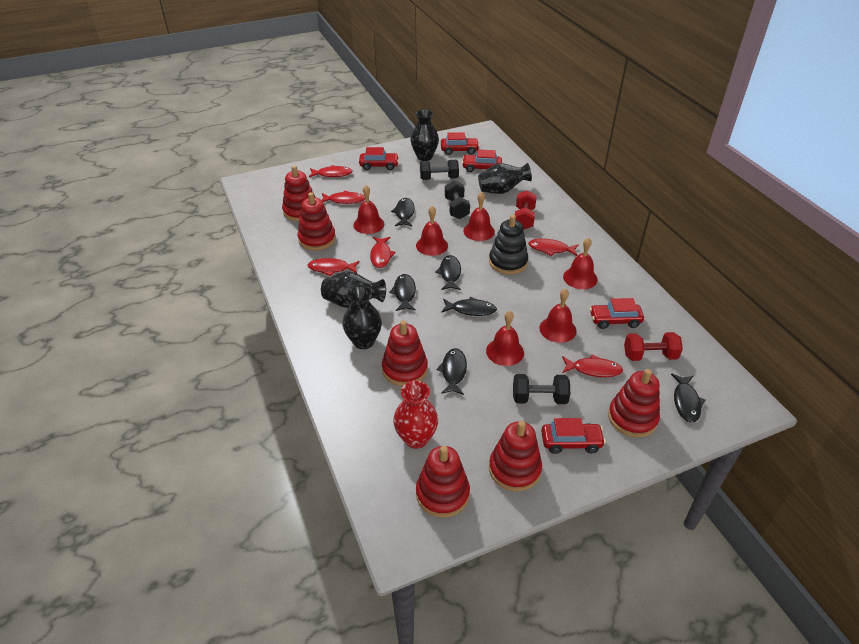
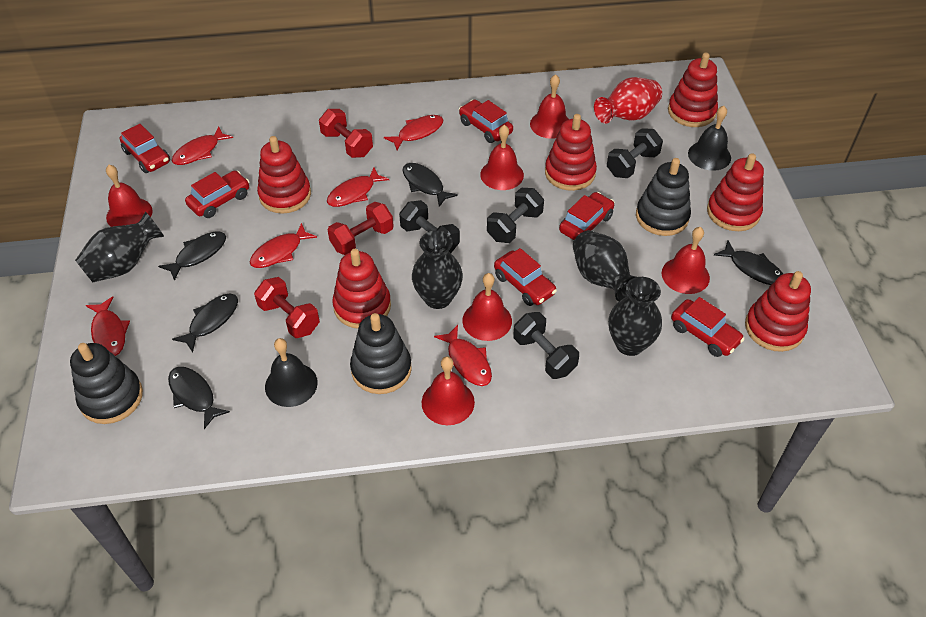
black bell: none = 0 -> [265,338,318,407] [688,106,731,171] = 2
black dumbbell: [420,160,459,180] [445,180,470,219] [513,374,570,404] = 3 -> [399,200,460,253] [487,188,544,243] [514,312,579,379] [607,128,663,178] = 4
black fish: [389,274,416,311] [391,198,415,226] [435,255,461,290] [437,348,467,395] [441,297,497,316] [671,374,705,422] = 6 -> [158,231,226,281] [168,367,230,429] [172,293,238,352] [403,163,458,207] [714,241,783,285] = 5
black stacking toy: [489,215,528,274] = 1 -> [70,343,143,424] [350,313,412,394] [636,158,691,236] = 3
red car: [359,147,399,170] [441,132,480,155] [462,149,502,172] [541,418,606,454] [590,298,644,329] = 5 -> [120,124,170,173] [185,171,250,218] [459,100,513,143] [494,248,557,306] [559,192,615,240] [671,297,744,357] = 6
red dumbbell: [515,190,537,230] [624,332,683,361] = 2 -> [254,277,320,338] [319,109,373,158] [328,202,394,255] = 3

